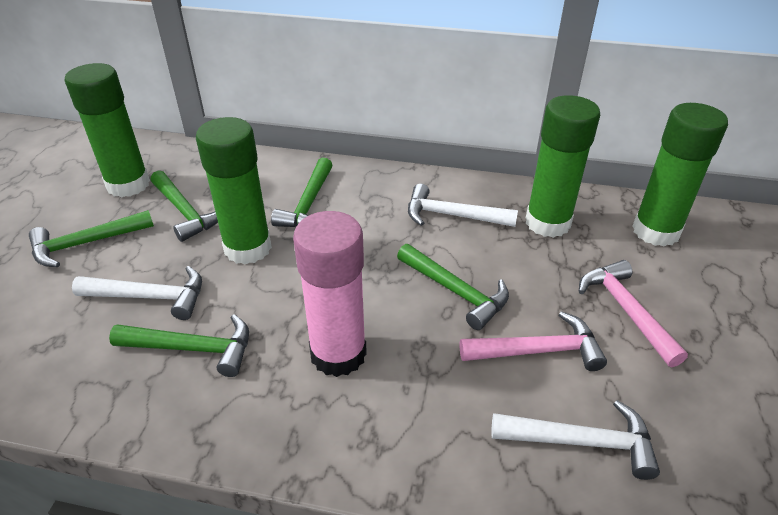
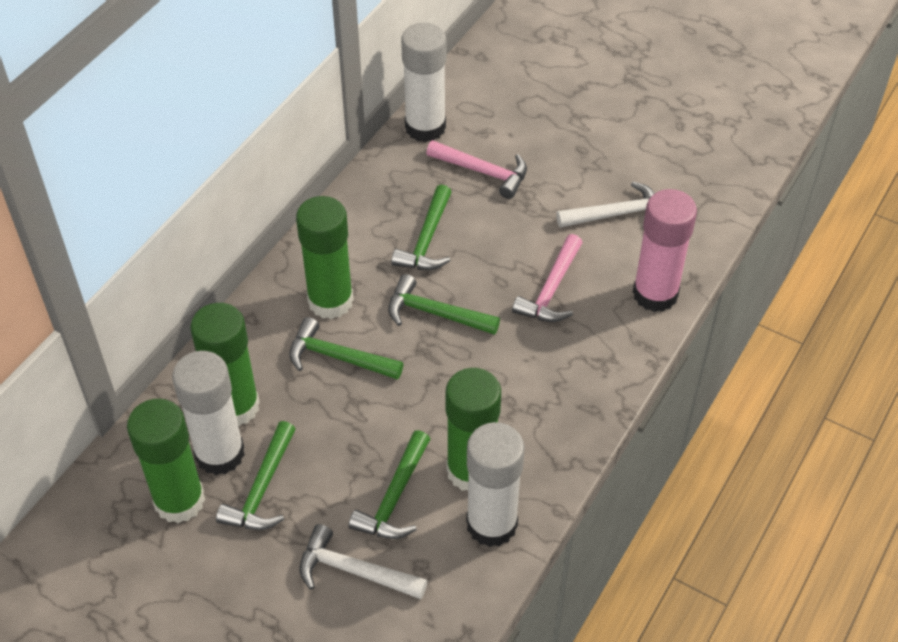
white glue stick: none = 0 -> [172,351,245,475] [401,23,446,142] [466,422,525,547] = 3
white hammer: [72,266,202,320] [408,184,518,227] [491,400,660,480] = 3 -> [300,524,427,599] [556,182,655,228] = 2

